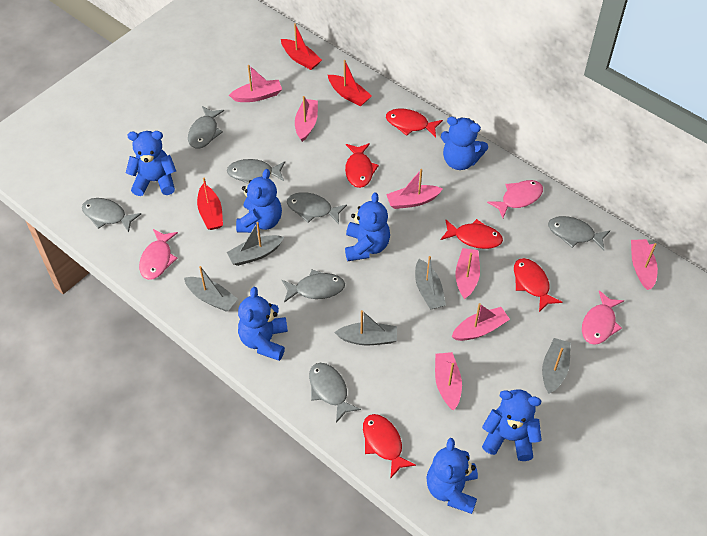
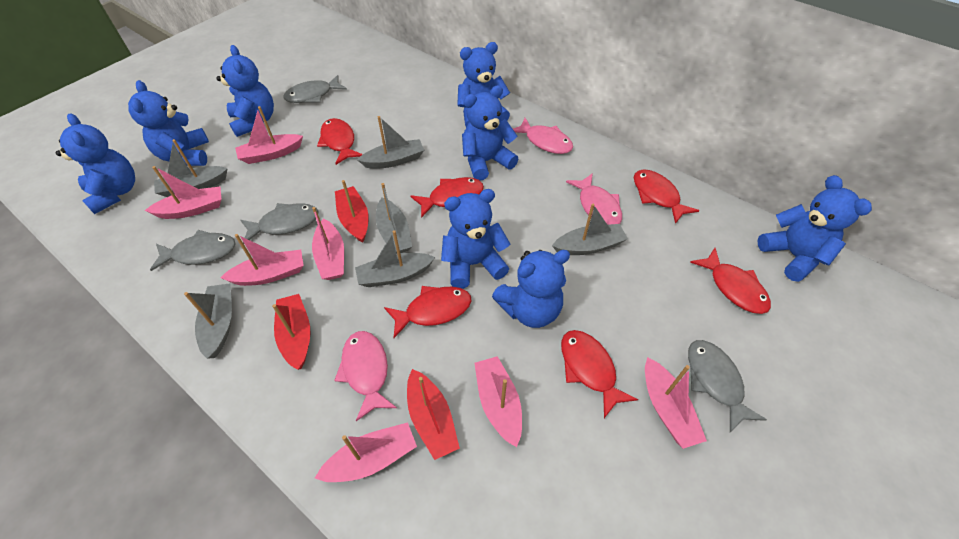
blue teddy bear: [126,131,176,196] [236,169,282,233] [238,287,288,361] [345,192,390,261] [426,438,478,514] [441,117,488,170] [482,389,542,461] = 7 -> [56,113,135,214] [128,80,209,166] [216,45,274,137] [441,189,510,289] [457,42,510,127] [462,85,518,181] [492,250,570,328] [757,175,872,282] = 8
grey boat: [184,266,238,312] [227,222,284,266] [334,310,397,345] [415,256,446,309] [542,338,571,394] = 5 -> [154,139,228,197] [184,283,232,359] [355,230,435,287] [357,116,424,169] [376,183,412,254] [552,204,628,255] = 6
grey fish: [82,198,141,233] [188,106,224,149] [227,159,285,184] [282,270,345,302] [287,192,347,224] [309,363,361,423] [548,216,610,250] = 7 -> [150,230,236,271] [240,203,318,244] [283,75,347,103] [688,340,767,432] = 4
red fish: [345,143,379,188] [363,414,416,479] [386,109,443,137] [441,219,503,249] [514,258,562,312] = 5 -> [317,118,363,165] [384,286,471,338] [410,177,484,217] [561,330,638,418] [634,169,699,224] [690,248,771,314] = 6

